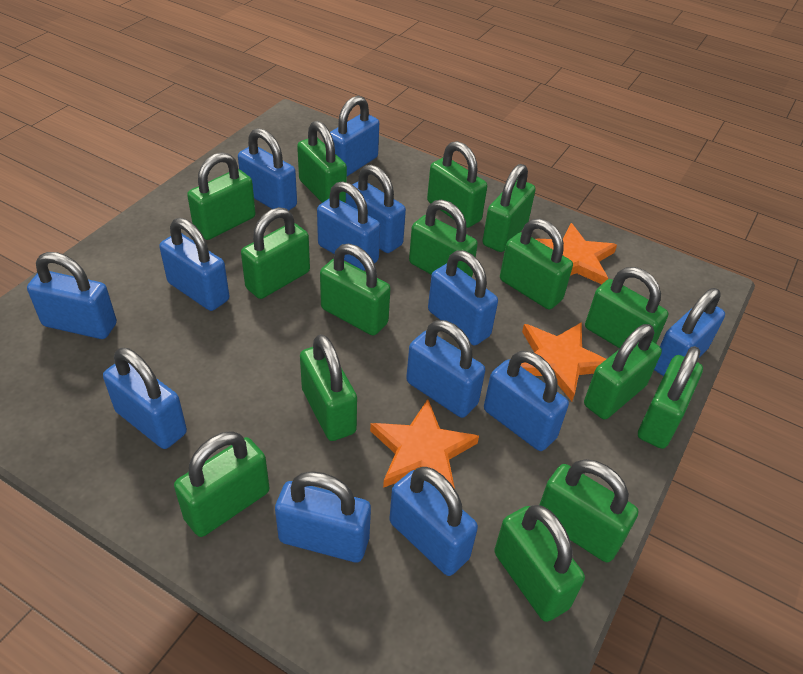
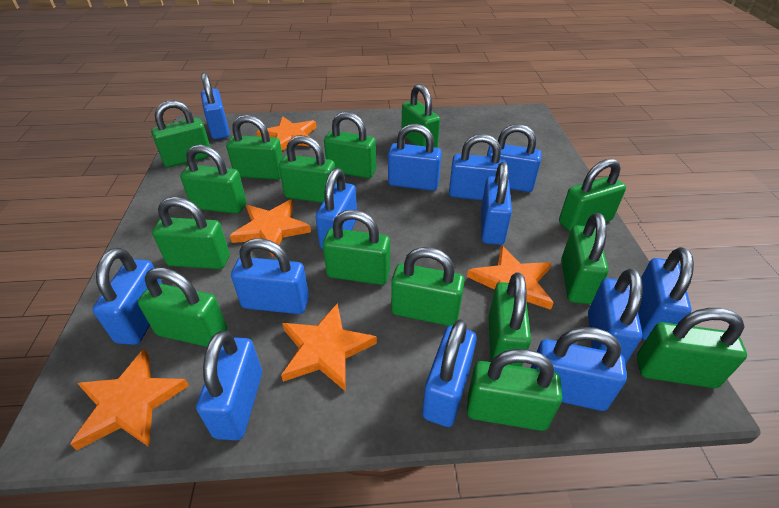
orange star: [370,399,479,489] [521,322,606,401] [536,223,617,284] = 3 -> [70,349,189,450] [230,200,311,257] [256,116,317,151] [281,303,377,391] [467,245,554,310] = 5

